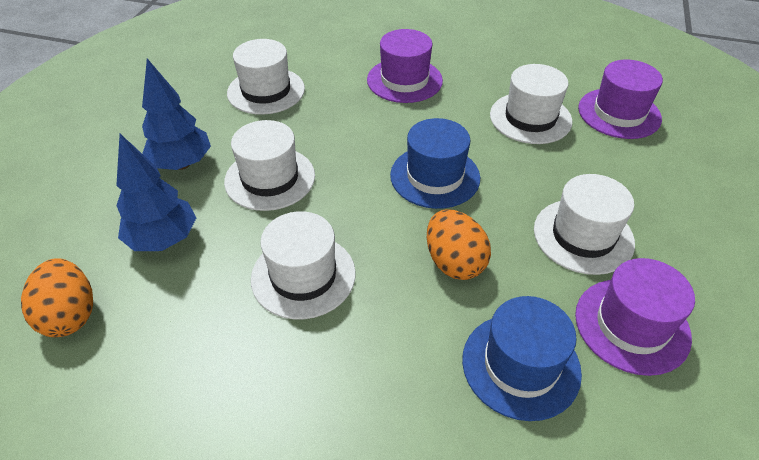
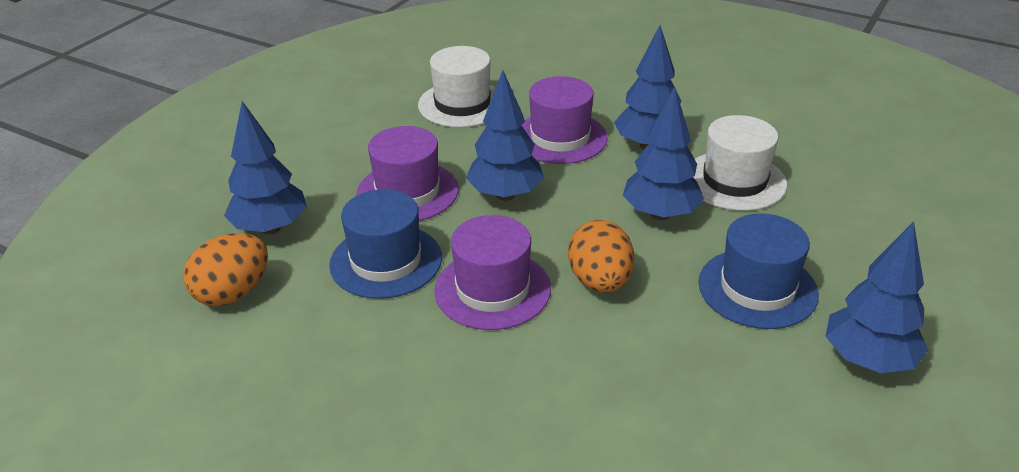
blue tree: [116,134,196,251] [142,59,211,170] = 2 -> [224,101,307,235] [466,70,544,201] [614,25,682,149] [623,86,704,220] [825,221,928,373] = 5
white hat: [224,120,315,211] [227,39,305,115] [251,211,356,319] [490,64,572,144] [534,174,635,275] = 5 -> [418,46,496,128] [694,115,787,211] = 2

